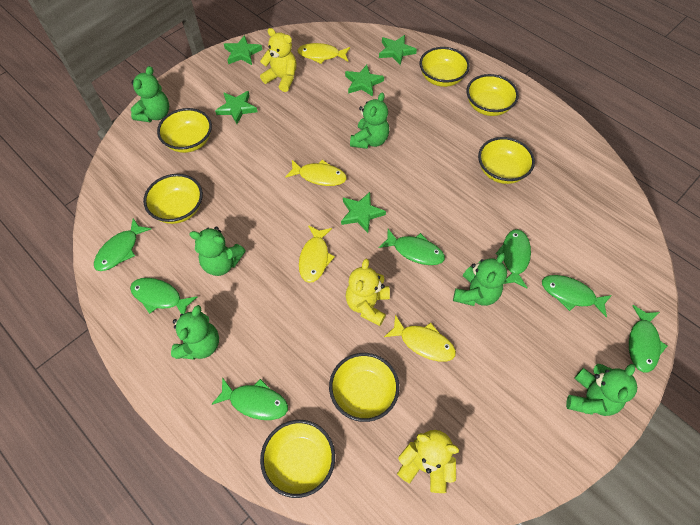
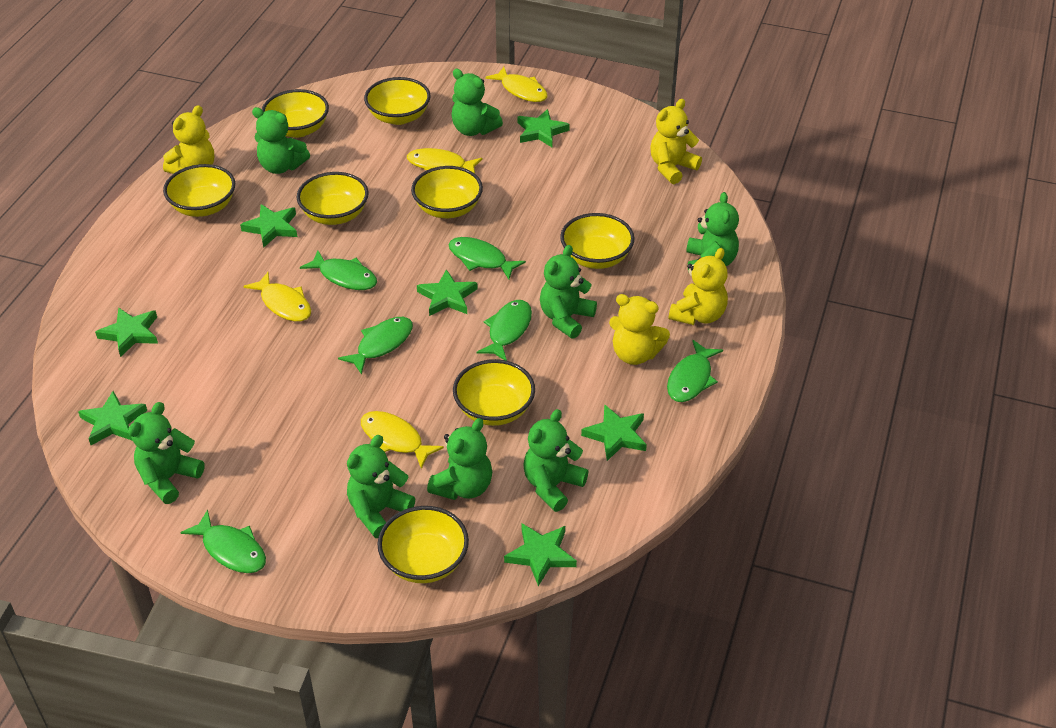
green fish: [94,218,151,271] [130,278,197,314] [212,377,288,420] [379,229,445,265] [496,229,531,288] [542,275,612,317] [629,305,667,373] = 7 -> [180,509,266,573] [300,250,377,290] [338,317,413,375] [448,237,526,279] [477,300,532,361] [667,340,723,402] = 6
green star: [215,91,257,124] [224,35,262,65] [341,192,386,233] [345,65,384,97] [379,35,417,65] = 5 -> [78,391,147,445] [95,307,158,357] [240,204,297,248] [417,269,478,316] [504,523,577,586] [518,109,570,147] [581,404,647,461] = 7
green teddy bear: [131,66,169,122] [171,305,219,360] [189,227,246,276] [350,93,389,149] [453,253,507,306] [566,364,637,416] = 6 -> [128,402,205,504] [252,107,310,174] [347,435,415,538] [427,418,492,500] [451,69,503,136] [523,409,589,512] [540,245,597,339] [686,192,739,271] = 8
yellow bowl: [143,174,203,224] [157,108,212,153] [260,420,335,498] [329,353,400,422] [420,47,470,87] [466,74,519,116] [478,137,535,184] = 7 -> [163,164,235,217] [262,89,329,138] [297,172,369,225] [364,77,431,125] [377,506,469,583] [411,166,483,218] [453,359,535,426] [560,213,635,269] = 8
yellow teddy bear: [260,28,297,92] [346,259,390,326] [397,430,459,493] = 3 -> [163,105,214,174] [609,294,670,365] [651,99,702,184] [669,248,728,325] = 4

